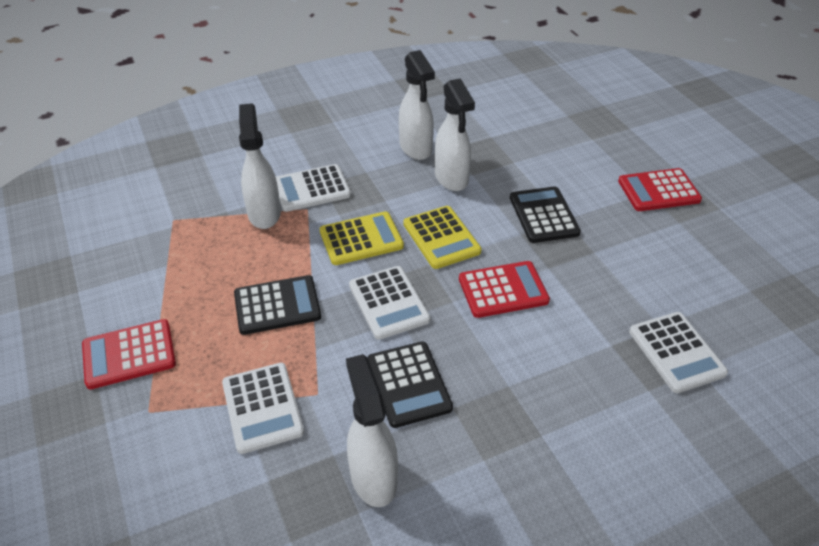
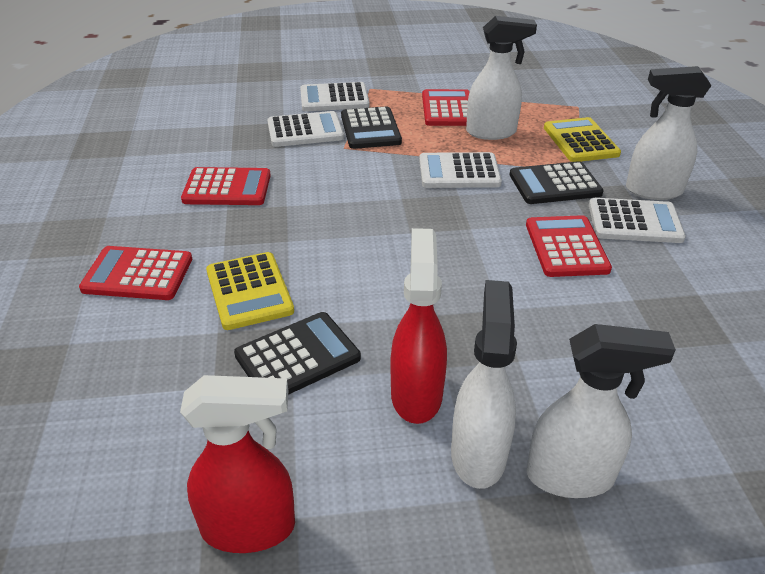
red calculator: [82,319,176,389] [459,261,550,318] [618,168,702,211] = 3 -> [79,246,192,300] [181,167,271,205] [422,89,470,126] [526,215,612,277] = 4
red spray bottle: none = 0 -> [180,375,295,553] [390,228,447,424] = 2

